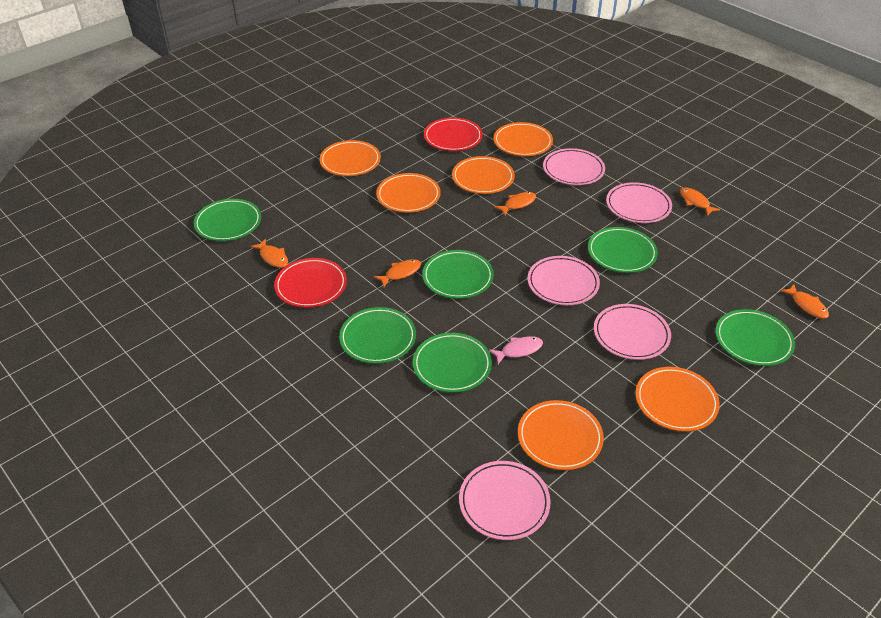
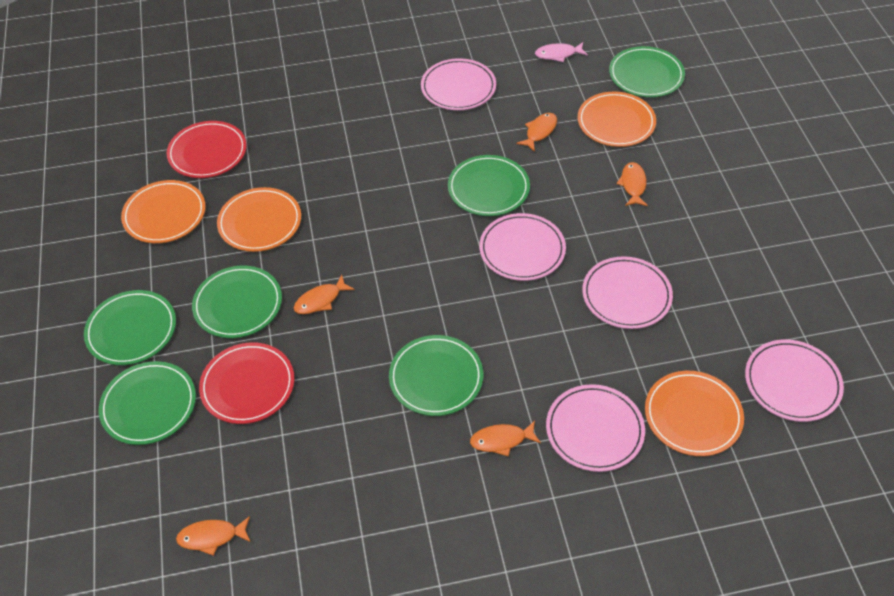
orange plate: [319,140,381,176] [376,173,441,213] [452,156,515,194] [494,122,553,156] [518,400,604,470] [635,367,720,432] = 6 -> [121,180,206,243] [217,187,301,252] [578,92,656,147] [645,371,744,456] = 4

